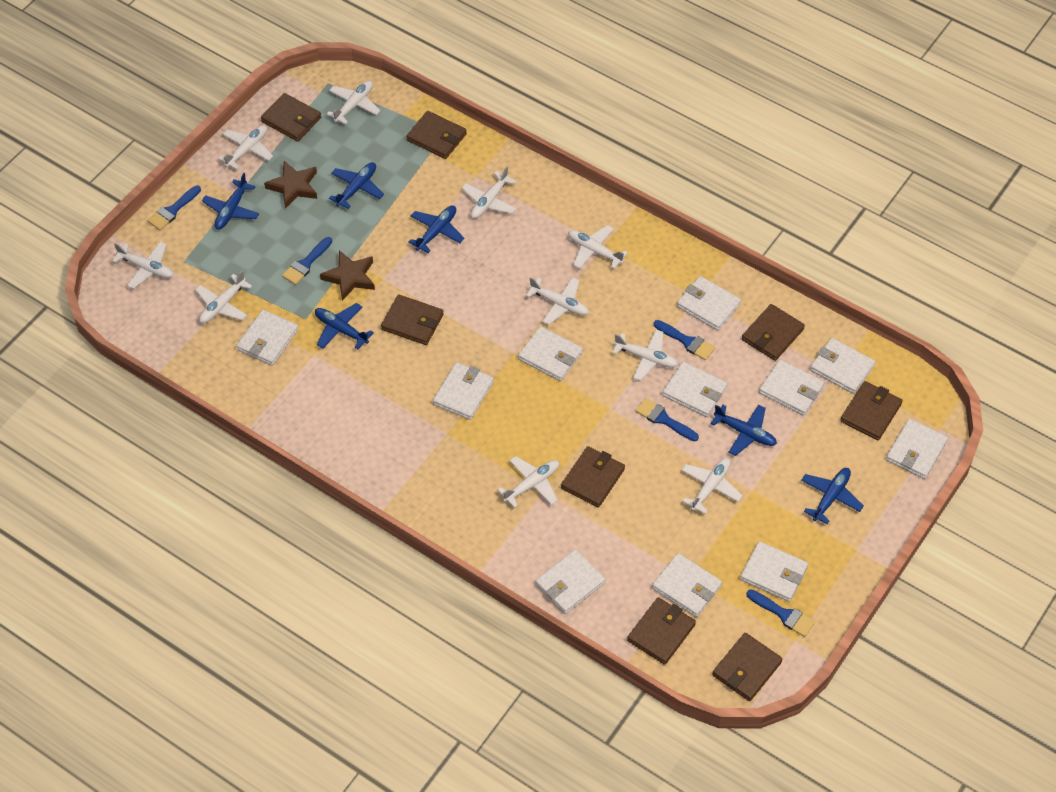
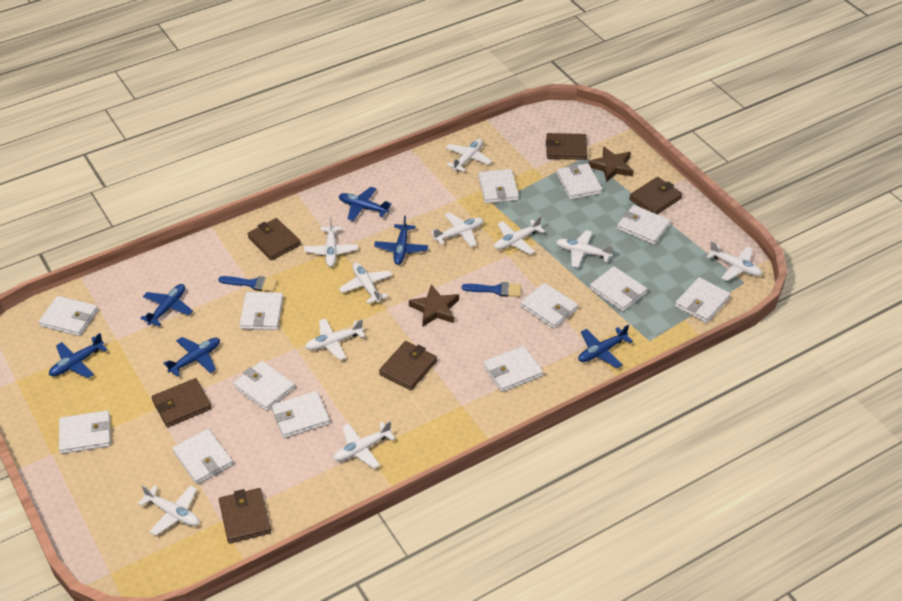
blue brush: [148,185,201,230] [282,237,332,285] [635,398,699,441] [654,320,716,360] [746,589,815,637] = 5 -> [218,276,277,292] [462,282,521,297] = 2
brown wallet: [261,93,321,142] [381,294,444,345] [406,111,467,159] [561,446,625,507] [627,597,696,665] [712,633,783,701] [742,304,805,361] [840,381,903,440] = 8 -> [152,378,212,427] [219,488,271,544] [247,218,301,260] [379,341,437,390] [546,133,587,160] [629,177,683,214] = 6
white wallet: [236,310,299,366] [433,362,494,420] [518,326,583,381] [535,549,606,614] [652,553,722,617] [662,362,728,417] [677,276,741,330] [740,541,808,602] [759,359,825,416] [810,338,875,394] [886,419,948,479] = 11 -> [39,296,98,336] [59,410,111,454] [172,429,233,484] [234,361,295,411] [239,292,283,330] [271,391,330,438] [478,169,519,204] [484,346,543,392] [520,283,578,329] [557,163,602,200] [590,266,647,311] [617,205,671,245] [675,277,731,323] = 13

